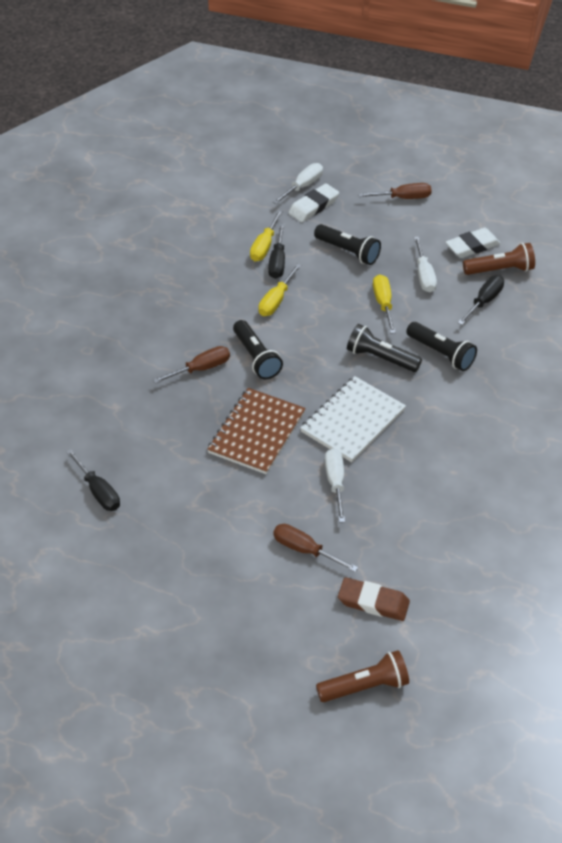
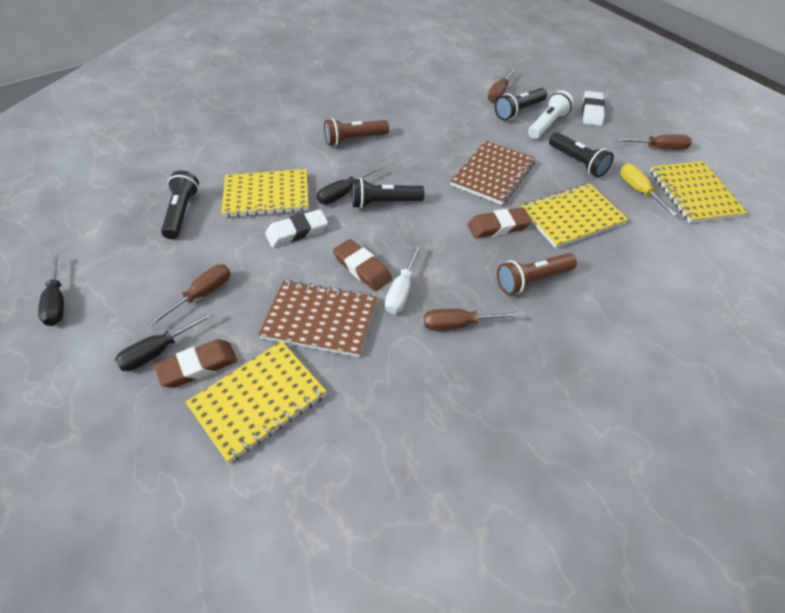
brown eraser: [338,577,410,621] = 1 -> [154,339,237,388] [333,239,392,291] [468,207,532,238] = 3
brown notebook: [207,388,306,474] = 1 -> [258,280,377,357] [450,141,536,205] = 2
brown screwdriver: [153,346,230,384] [273,524,358,572] [358,183,432,199] = 3 -> [148,264,231,327] [424,309,521,331] [488,68,515,103] [617,134,692,150] = 4
white flashlight: none = 0 -> [528,90,574,139] = 1
white notebook: [300,376,406,462] = 1 -> none = 0
white screwdriver: [273,163,323,204] [325,448,345,523] [414,237,437,292] = 3 -> [385,245,421,314] = 1
yellow notebook: none = 0 -> [185,341,327,464] [221,169,309,218] [521,183,628,248] [650,161,748,223] = 4
yellow screwdriver: [250,210,283,262] [258,264,301,316] [373,274,396,334] = 3 -> [620,164,677,216] = 1

